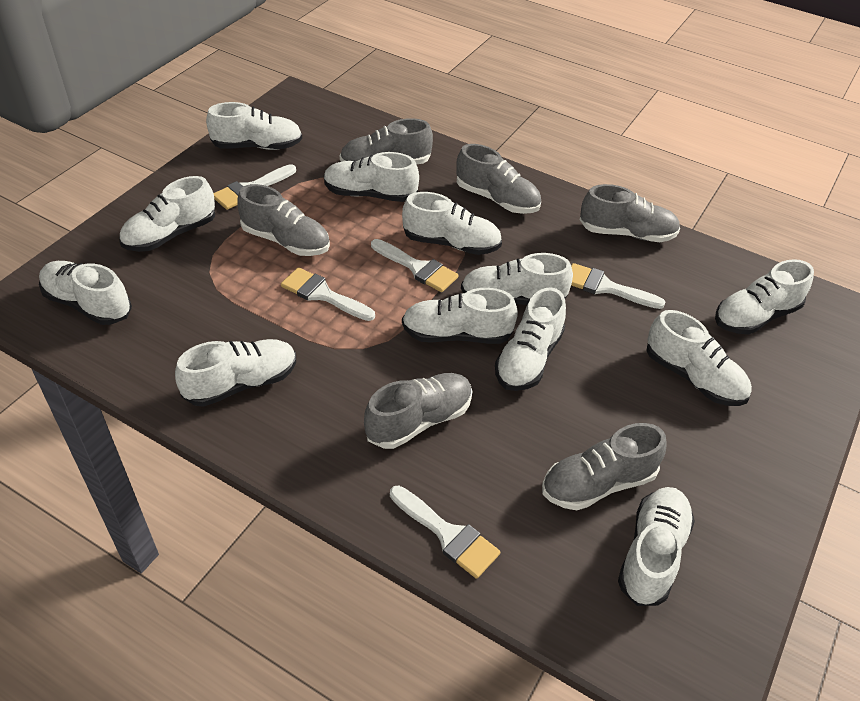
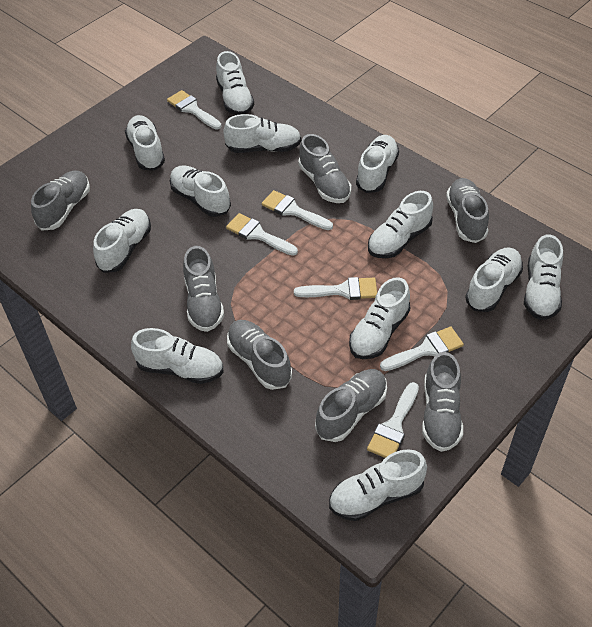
grey shoe: [237,184,330,256] [340,118,433,164] [364,373,472,449] [456,144,541,214] [542,423,667,510] [580,184,680,242] = 6 -> [31,170,90,231] [183,246,224,332] [227,320,292,390] [298,134,351,203] [315,369,387,442] [422,352,463,452] [446,178,489,243] = 7
white brush: [213,164,296,210] [281,267,375,321] [371,239,459,292] [390,485,500,579] [571,263,666,309] = 5 -> [167,90,221,130] [226,213,298,256] [262,190,333,230] [294,277,377,300] [367,382,419,458] [380,326,464,371] = 6

